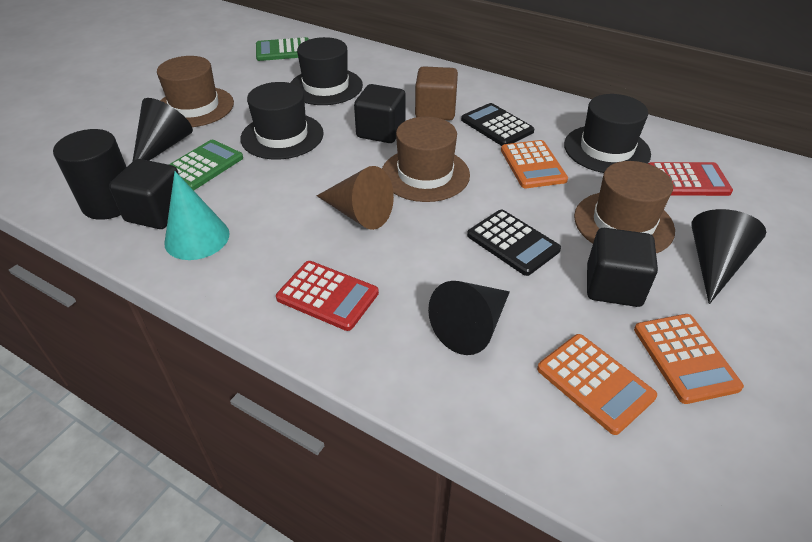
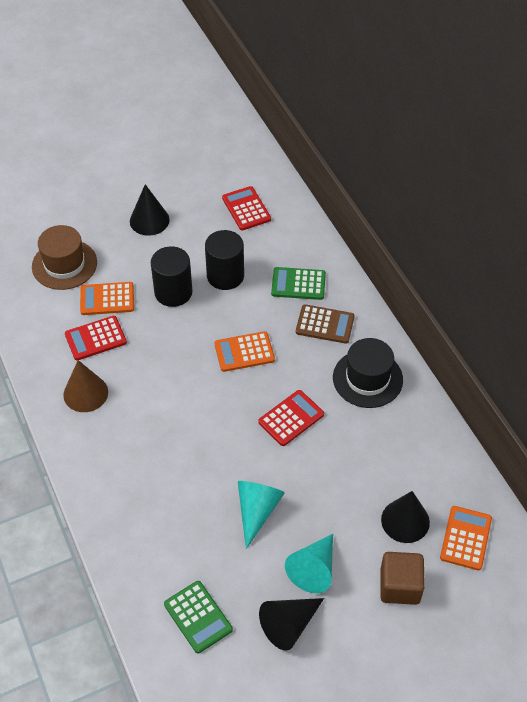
black calculator: [461,103,535,146] [467,209,561,276] = 2 -> none = 0
black cube: [109,159,179,229] [354,84,406,143] [587,228,658,307] = 3 -> none = 0
black cylinder: [53,129,126,220] = 1 -> [151,246,192,307] [205,230,244,290] = 2
black hat: [241,82,324,159] [291,37,363,105] [564,94,651,173] = 3 -> [333,338,403,408] = 1
brown calculator: none = 0 -> [296,304,355,344] = 1
brown hat: [157,56,234,127] [382,117,470,202] [574,161,675,253] = 3 -> [32,225,97,290] = 1
red calculator: [276,261,379,331] [648,162,733,196] = 2 -> [65,316,127,361] [222,186,271,231] [258,390,324,446] = 3
turquoise cone: [164,171,230,260] = 1 -> [238,481,285,549] [285,534,333,593] = 2

